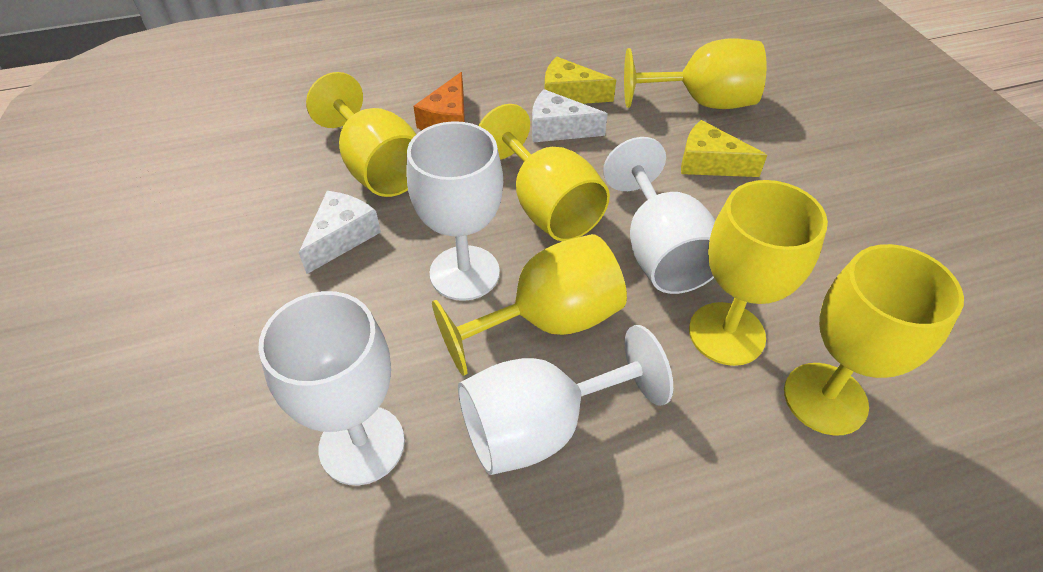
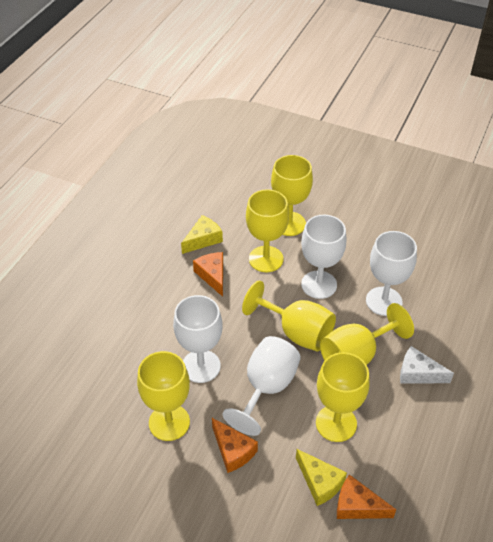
orange cheese: [413,72,465,130] = 1 -> [193,252,223,297] [212,418,258,473] [337,474,396,519] = 3
white cheese: [299,191,381,274] [532,89,608,143] = 2 -> [400,346,454,384] = 1

